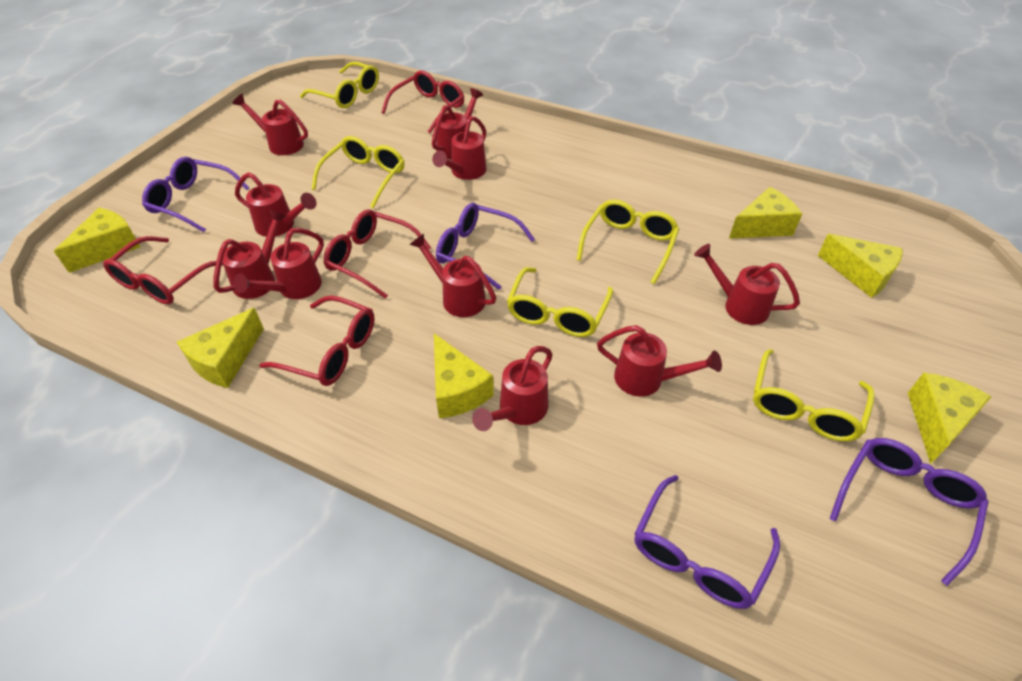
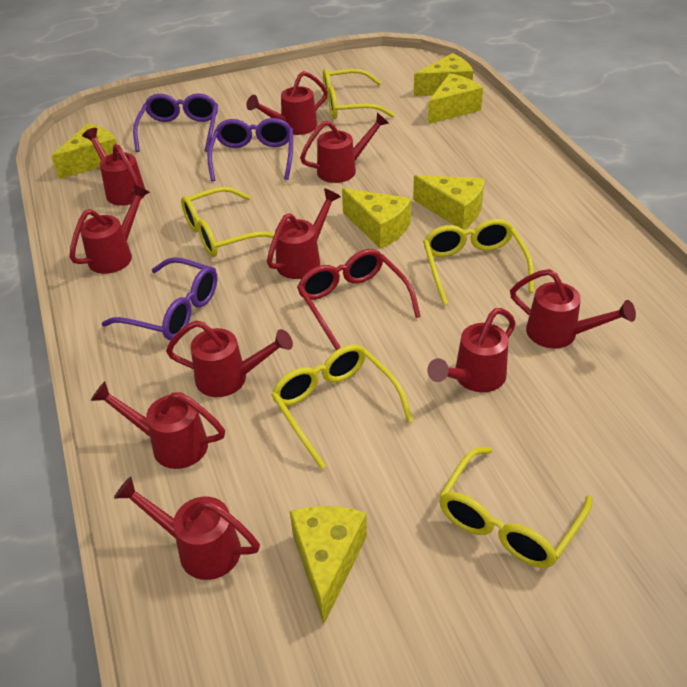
purple glasses: [142,157,249,232] [436,203,535,290] [634,475,780,609] [829,438,989,586] = 4 -> [102,257,217,340] [133,93,218,152] [207,118,293,181] = 3
red glasses: [103,236,223,304] [259,296,375,386] [323,209,431,299] [381,70,464,133] = 4 -> [297,249,421,350] = 1

